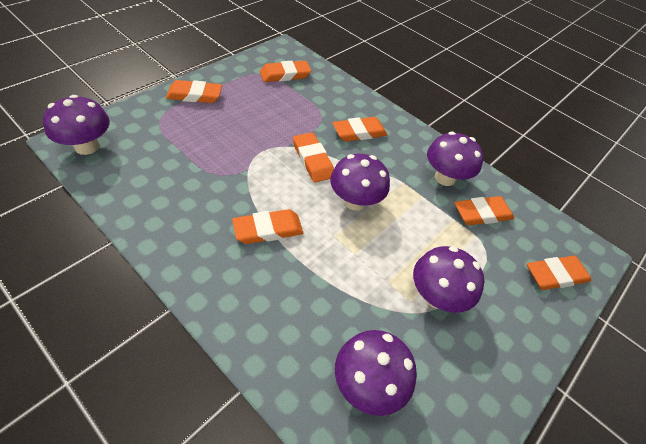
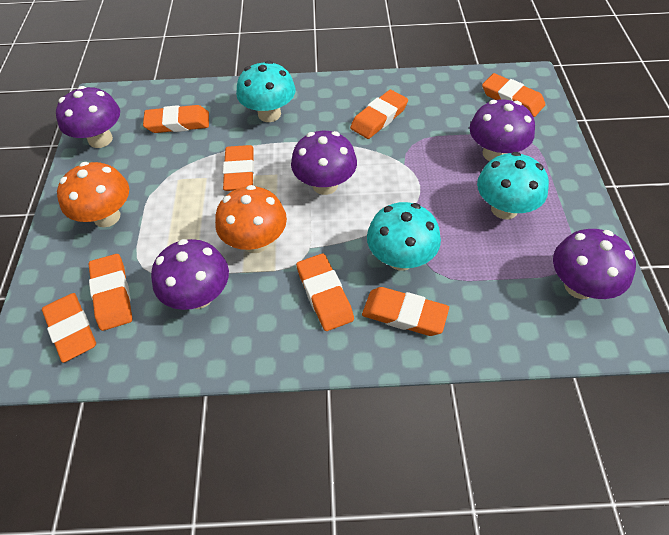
orange eraser: [166,80,222,103] [232,209,303,244] [260,61,311,82] [293,132,334,182] [333,117,387,142] [454,196,514,225] [527,256,591,290] = 7 -> [42,293,96,363] [89,254,132,331] [143,105,209,133] [223,145,254,191] [296,253,354,331] [350,90,408,139] [362,287,449,336] [482,73,546,117] = 8
orange mushroom: none = 0 -> [57,162,129,227] [215,185,287,253] = 2
turquoise mushroom: none = 0 -> [236,61,296,122] [367,202,441,271] [477,152,549,219] = 3

